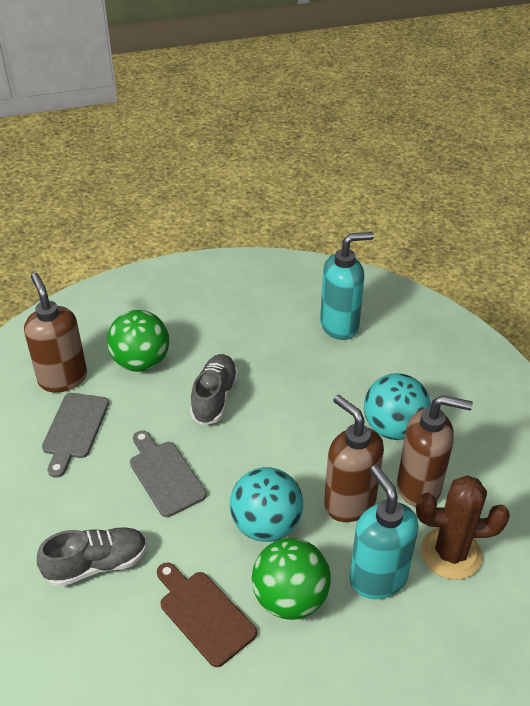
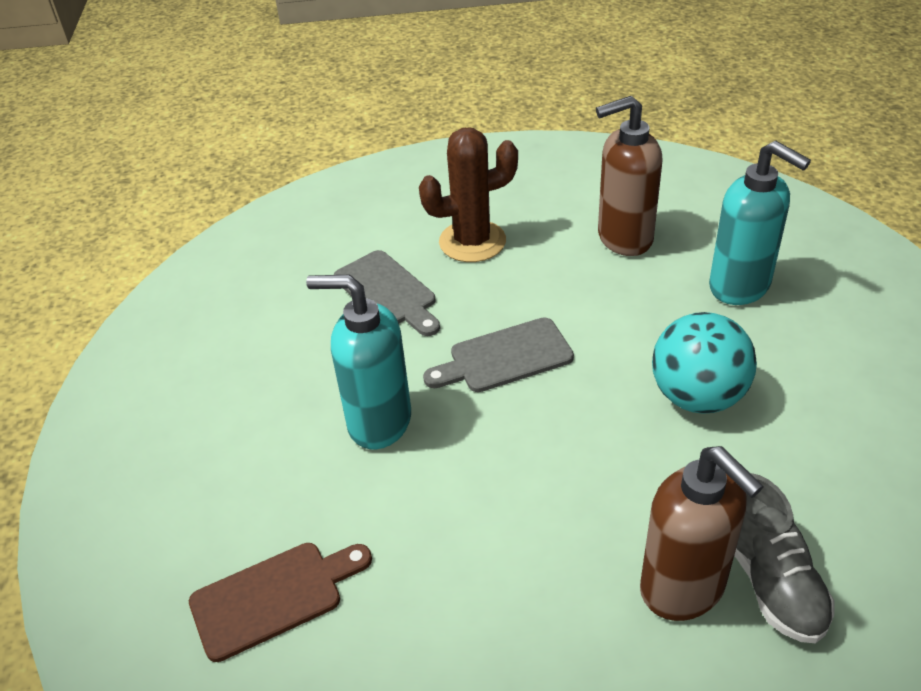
brown soap dispenser: [24,273,87,393] [324,395,384,522] [397,395,473,507] = 3 -> [596,96,663,256] [640,446,764,621] = 2
green ball: [107,310,169,372] [252,538,331,620] = 2 -> none = 0
grey shoe: [37,527,147,587] [190,354,238,425] = 2 -> [734,473,835,644] = 1
turquoise ball: [230,467,303,542] [364,373,431,440] = 2 -> [652,312,757,414] = 1

